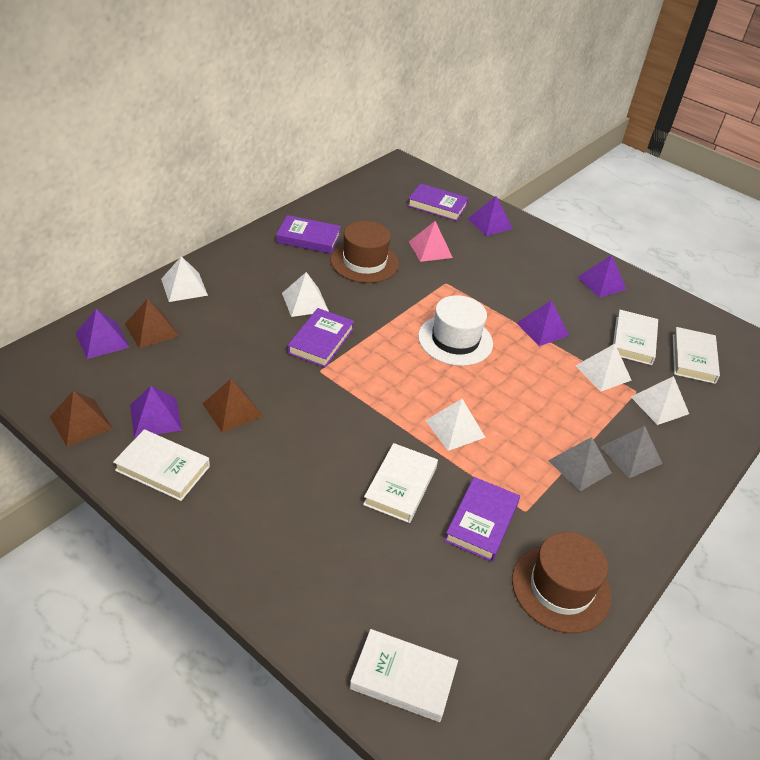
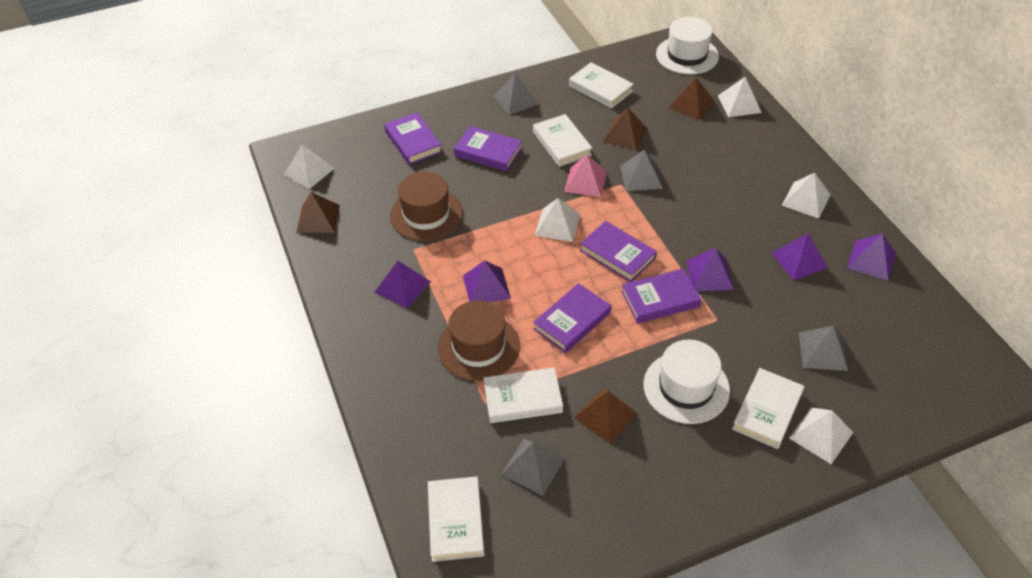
brown pyramid: [50,391,113,446] [125,299,179,349] [202,379,263,433] = 3 -> [296,192,340,233] [574,389,638,444] [603,108,647,150] [669,78,715,120] = 4
grey pyramid: [548,437,612,491] [600,426,663,478] = 2 -> [494,73,539,115] [501,439,565,495] [620,150,663,191] [799,326,848,371] = 4
purple book: [276,215,341,254] [287,308,354,368] [408,183,469,221] [444,477,520,562] = 4 -> [384,112,442,165] [454,126,522,171] [533,283,611,353] [580,221,657,282] [621,269,701,323] = 5
white hat: [418,295,493,366] = 1 -> [643,340,730,424] [656,17,719,75] = 2

